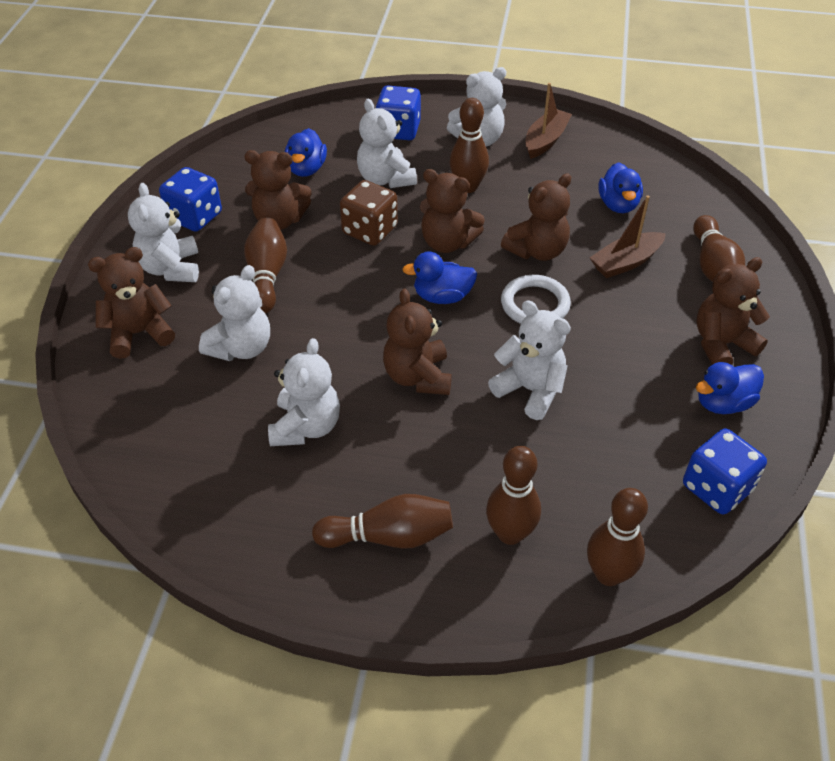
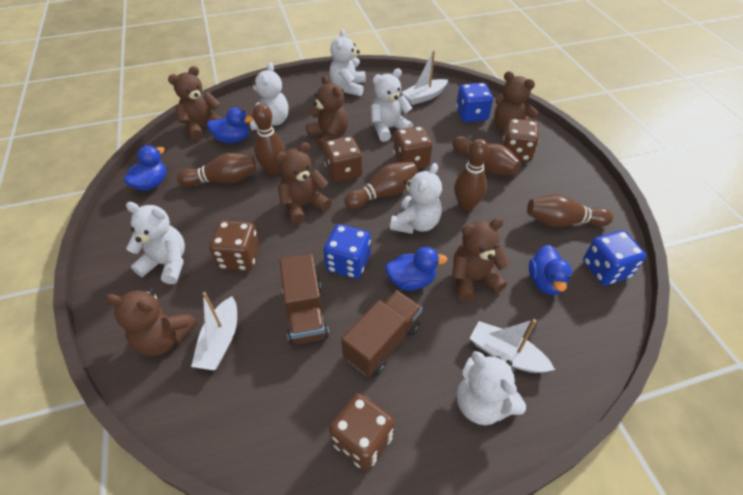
brown boat: [525,83,572,159] [589,195,666,278] = 2 -> none = 0
brown dice: [340,180,398,246] = 1 -> [209,220,260,271] [323,136,362,183] [329,393,395,470] [393,126,432,168] [502,118,539,162] = 5
brown truck: none = 0 -> [280,254,329,345] [341,290,422,377] = 2
white boat: none = 0 -> [191,292,237,370] [401,50,448,105] [470,319,555,373] = 3
white ring: [501,275,571,324] = 1 -> none = 0

